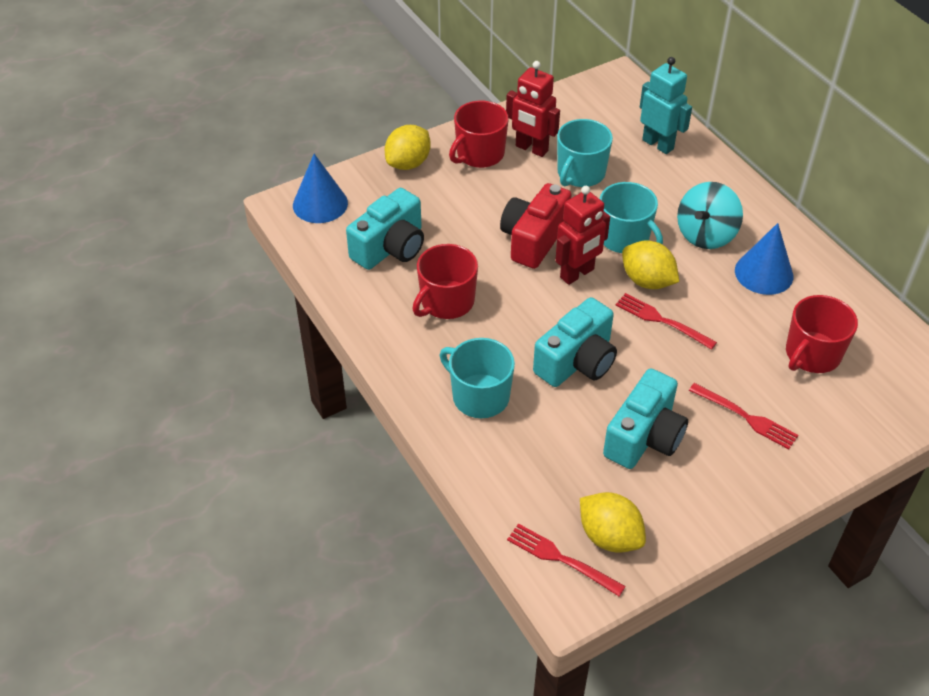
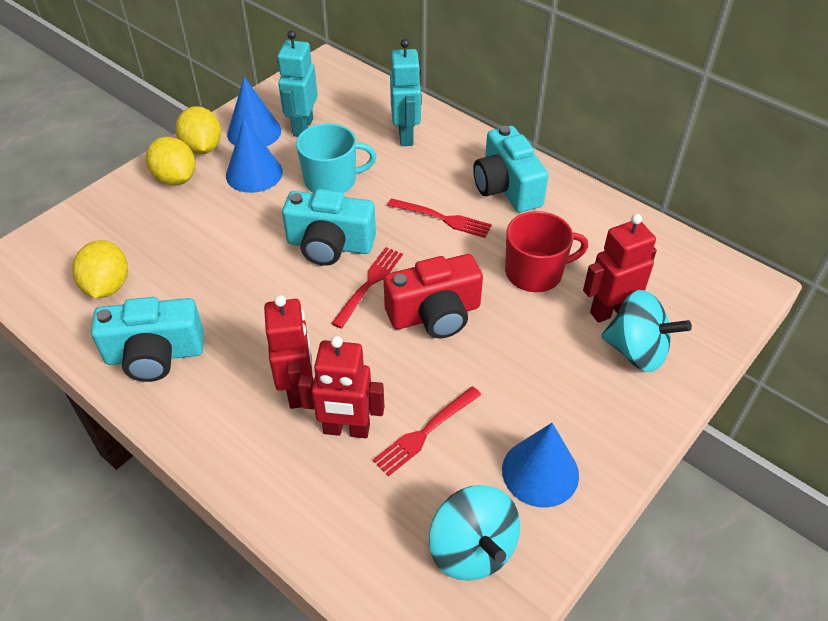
blue cone: [293,154,348,223] [735,223,793,295] = 2 -> [226,118,283,193] [227,77,281,147] [502,423,579,508] = 3
red mug: [412,244,478,319] [449,101,509,168] [786,295,858,373] = 3 -> [505,211,588,292] = 1
red robot: [506,61,560,157] [555,186,610,285] = 2 -> [264,295,313,409] [298,336,385,438] [583,214,657,323] = 3
turquoise mug: [440,338,515,418] [557,119,613,187] [600,182,663,253] = 3 -> [296,123,376,193] = 1
turquoise robot: [640,57,692,154] = 1 -> [278,30,318,137] [390,39,422,146] = 2
turquoise spinning top: [677,182,743,249] = 1 -> [429,485,520,581] [601,290,692,372] = 2

